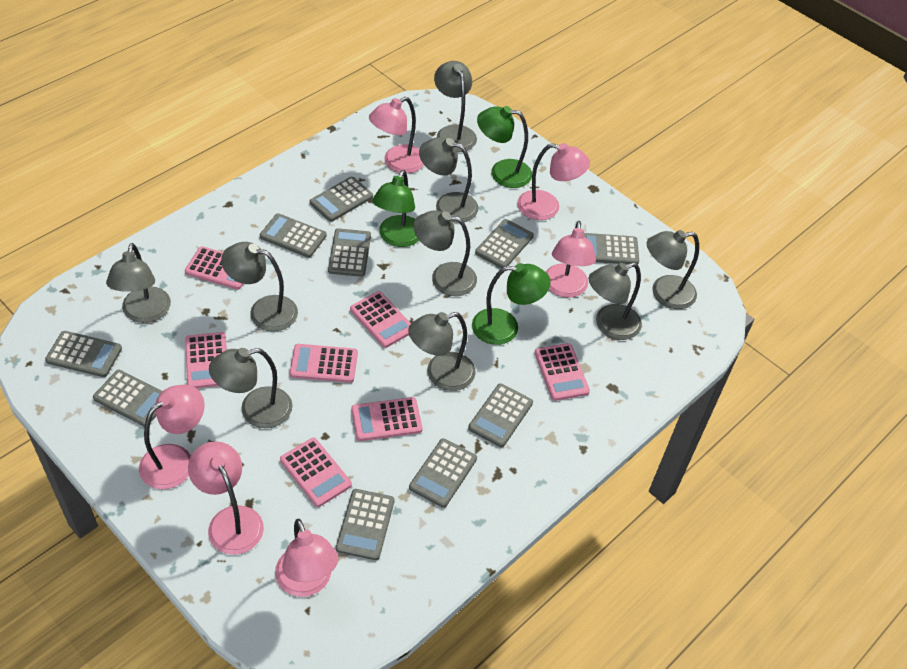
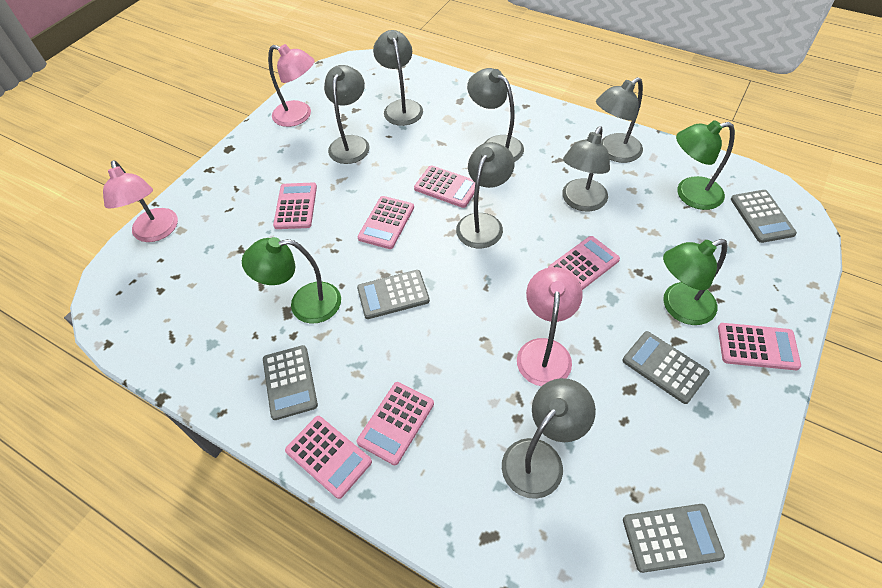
grey calculator: [45,331,122,377] [93,370,163,427] [260,213,327,258] [310,177,373,222] [328,228,371,277] [336,489,395,560] [409,438,477,508] [468,383,533,447] [475,219,534,268] [584,233,639,264] = 10 -> [263,345,318,420] [357,270,430,319] [623,331,710,404] [623,504,725,573] [731,190,797,243] = 5
grey lamp: [106,243,171,323] [209,348,293,428] [221,242,298,332] [408,312,476,391] [413,210,477,296] [419,137,479,223] [434,61,477,152] [589,262,642,340] [647,230,699,309] = 9 -> [324,65,369,164] [373,30,423,126] [456,142,514,248] [467,68,524,162] [502,378,596,499] [562,126,610,212] [596,77,643,163] = 7
pink lamp: [139,384,205,489] [188,441,264,555] [275,519,338,597] [369,97,424,173] [517,143,590,220] [546,221,596,298] = 6 -> [103,160,178,242] [268,44,315,127] [517,267,583,386] = 3

